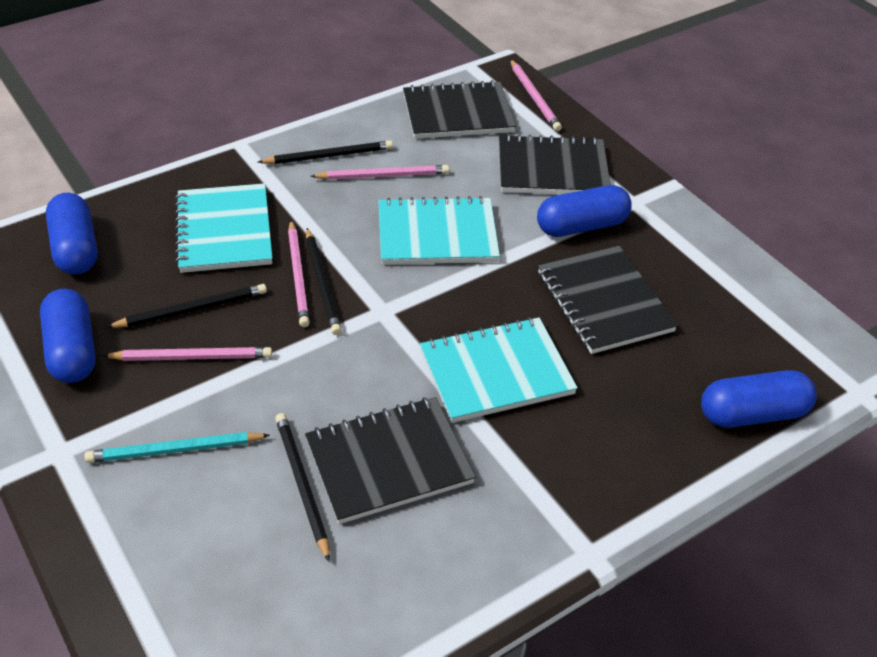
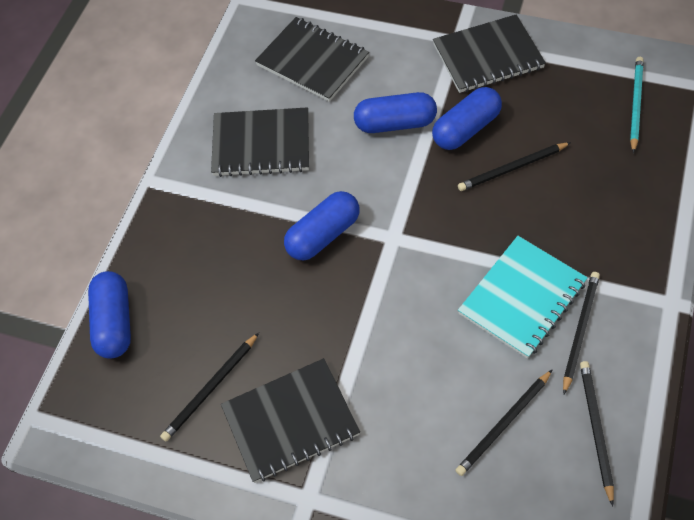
black pencil: [107,284,267,328] [258,140,393,164] [275,413,330,562] [306,228,342,335] = 4 -> [160,333,259,442] [455,369,553,476] [458,142,571,191] [563,272,600,394] [580,361,614,506] = 5
pink pencil: [103,347,272,361] [288,220,310,327] [310,165,449,180] [510,59,562,131] = 4 -> none = 0
turquoise notebook: [175,183,273,273] [378,196,500,265] [420,317,578,423] = 3 -> [458,236,588,359] = 1

